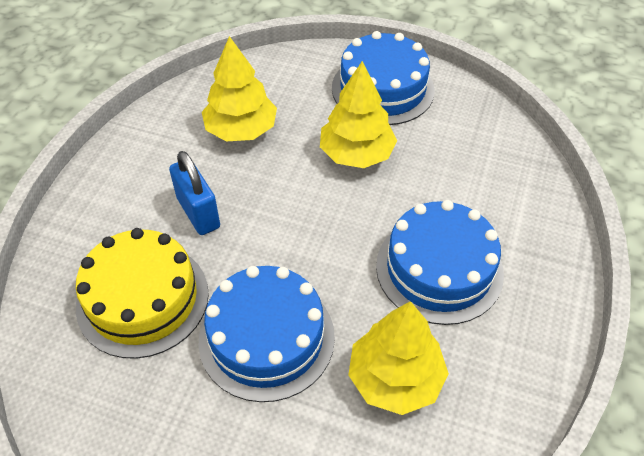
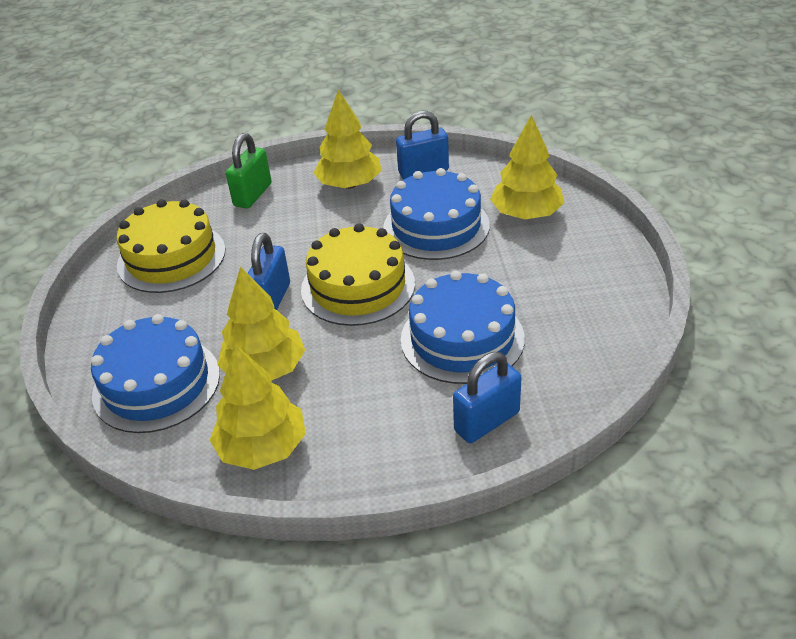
blue padlock: [169,151,220,235] = 1 -> [248,233,290,310] [396,111,449,179] [453,352,522,443] = 3
green padlock: none = 0 -> [226,133,272,209] = 1
yellow cake: [76,228,209,359] = 1 -> [116,199,225,293] [301,224,415,326] = 2
yellow tree: [202,36,277,141] [320,61,397,168] [348,301,449,415] = 3 -> [210,344,306,470] [217,267,305,381] [313,89,382,189] [490,115,564,219] = 4

